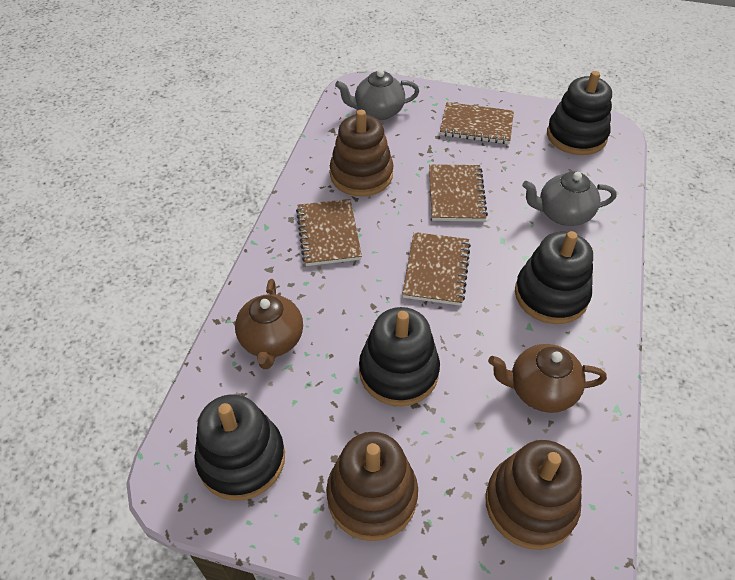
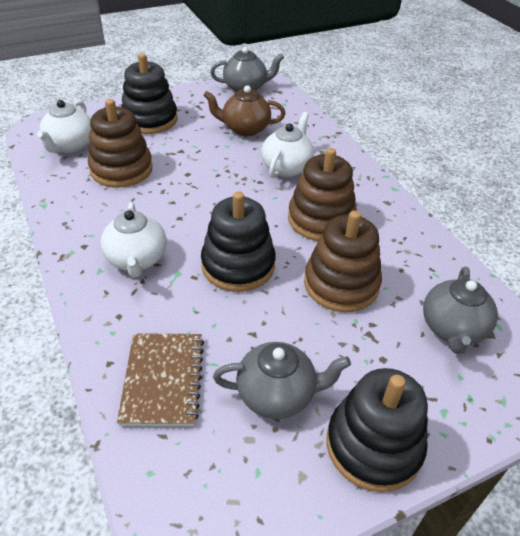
black stacking toy: [194,394,285,501] [359,307,440,406] [515,231,593,324] [547,71,612,155] = 4 -> [121,53,178,134] [201,191,276,292] [326,368,428,492] = 3
brown notebook: [296,199,362,266] [402,232,471,306] [429,164,488,222] [440,102,514,144] = 4 -> [117,333,204,426] = 1
brown teapot: [235,279,303,369] [488,344,607,413] = 2 -> [203,86,285,136] = 1
grey teapot: [335,69,419,120] [522,172,617,226] = 2 -> [210,47,284,92] [213,342,351,419] [423,267,498,354] = 3
white teapot: none = 0 -> [37,100,92,153] [100,202,167,278] [261,112,314,178] = 3

